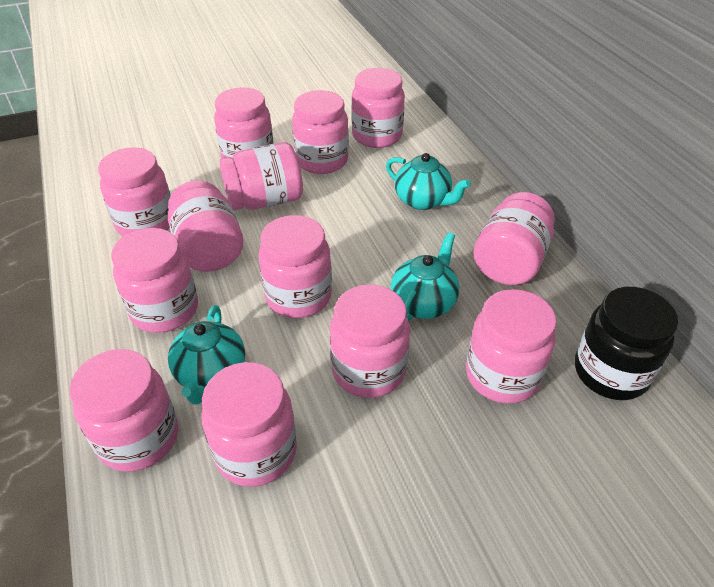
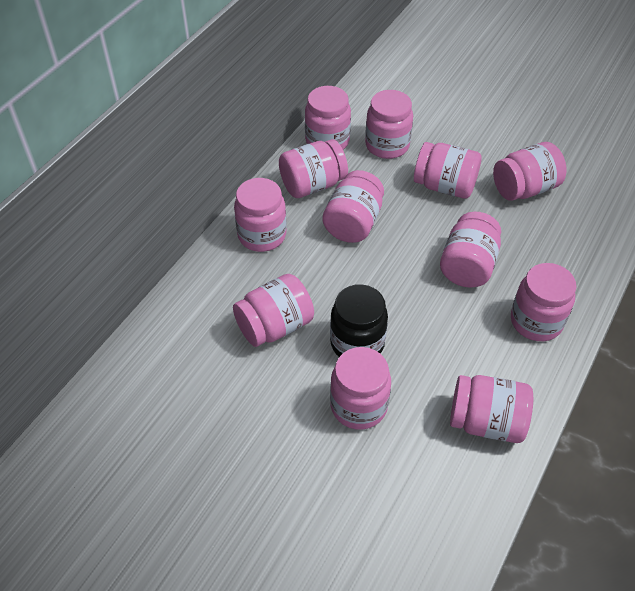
pink jar: [69,349,178,472] [98,147,171,236] [111,228,198,333] [168,180,243,272] [201,362,297,487] [214,87,274,158] [220,142,303,210] [259,215,332,318] [292,90,349,174] [330,284,410,398] [351,68,405,148] [466,289,556,404] [473,192,555,285] = 13 -> [233,274,314,347] [234,178,287,252] [279,139,348,198] [305,86,351,150] [323,170,384,243] [330,347,391,430] [365,90,413,159] [414,142,482,199] [440,212,501,287] [450,375,533,443] [493,142,567,201] [511,263,576,341] = 12
turquoise teapot: [168,305,245,405] [386,153,471,210] [391,232,459,321] = 3 -> none = 0

